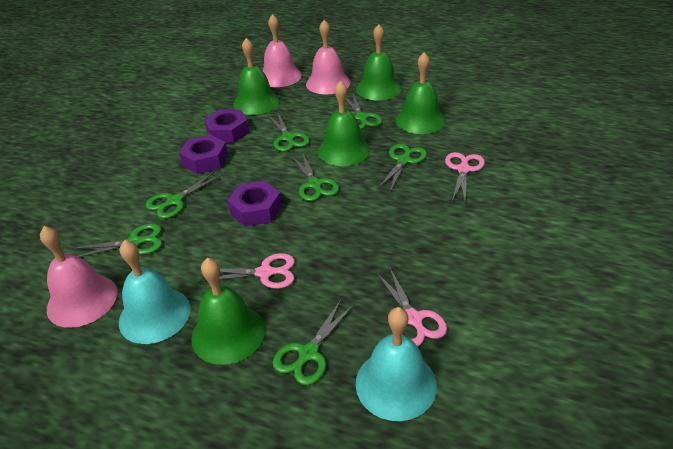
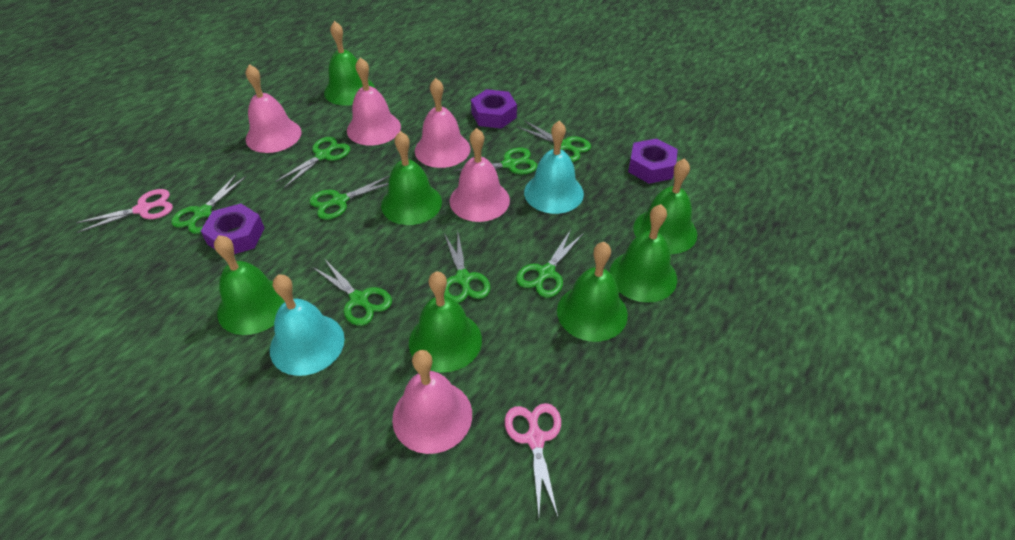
green bell: [191,258,265,365] [233,38,280,115] [318,81,370,166] [356,24,402,100] [396,52,446,134] = 5 -> [214,235,285,335] [324,21,375,106] [381,131,442,225] [409,271,482,373] [557,242,628,342] [610,204,677,303] [633,158,697,254] = 7
green scissors: [71,224,162,257] [145,171,222,219] [268,113,310,152] [273,300,354,385] [292,154,339,201] [346,94,382,129] [378,144,427,192] = 7 -> [171,173,247,234] [275,137,350,188] [309,175,390,220] [314,260,392,326] [444,233,491,303] [453,147,537,180] [516,230,584,298] [517,120,591,162] = 8
pink bell: [40,226,118,328] [263,14,302,87] [306,20,350,94] = 3 -> [245,64,302,153] [347,57,401,145] [392,350,472,454] [415,78,470,168] [450,128,510,222] = 5
pink scissors: [199,253,295,289] [376,268,447,346] [445,152,485,201] = 3 -> [76,189,173,233] [505,403,561,517] = 2

